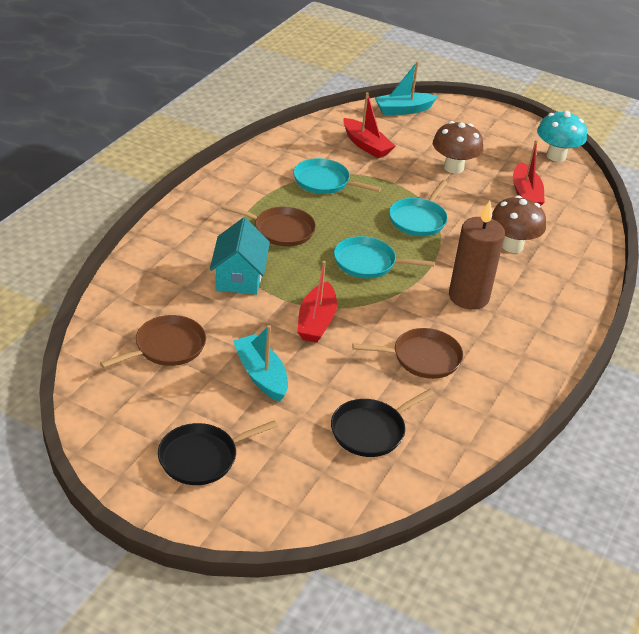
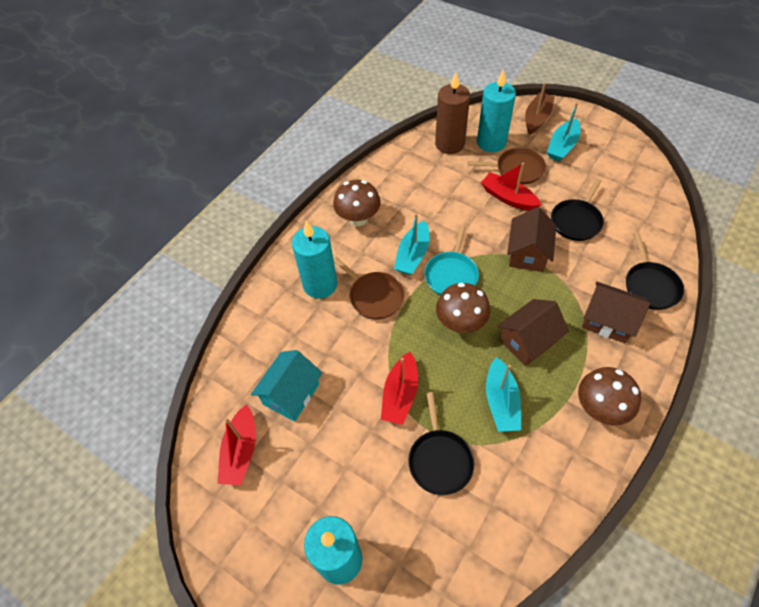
black pan: [158,420,278,485] [331,389,434,457] = 2 -> [408,392,474,495] [551,179,604,241] [626,233,684,310] = 3
brown boat: none = 0 -> [525,82,555,135] = 1
brown house: none = 0 -> [497,299,569,366] [507,207,556,272] [582,282,650,343] = 3
brown mushroom: [433,121,483,174] [492,195,546,253] = 2 -> [333,180,381,226] [436,283,490,333] [578,367,641,426] = 3
brown pan: [100,315,206,368] [221,204,316,247] [352,328,463,379] = 3 -> [333,257,405,320] [468,148,546,185] = 2
turquoise boat: [233,325,288,402] [374,61,438,115] = 2 -> [394,213,429,275] [486,357,521,432] [547,103,580,162] = 3
turquoise candle: none = 0 -> [292,221,337,299] [304,516,362,585] [477,69,516,152] = 3
turquoise mushroom: [537,111,587,162] = 1 -> none = 0
turquoise pan: [293,158,381,194] [334,236,435,278] [389,180,448,236] = 3 -> [424,225,479,295] = 1

